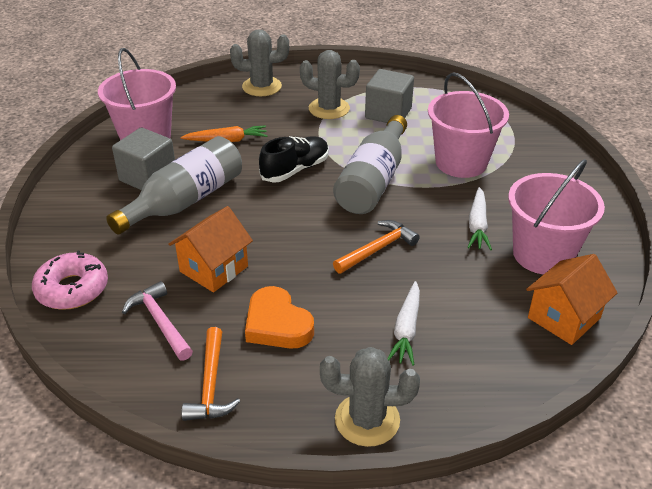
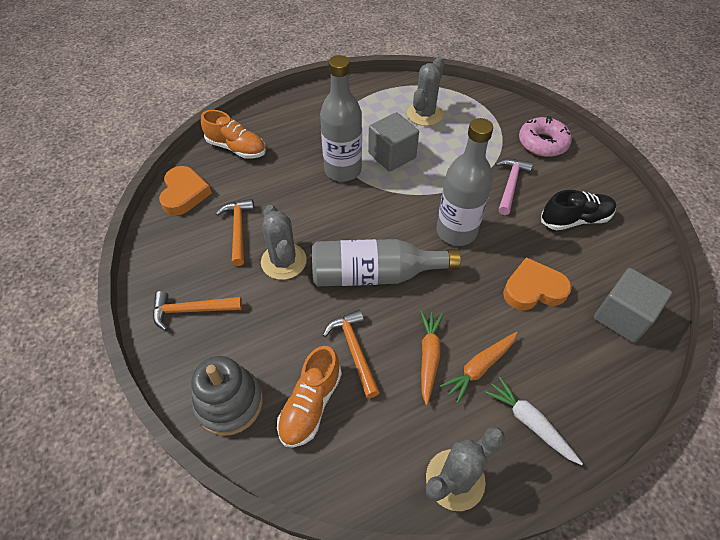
grey bottle: [106,136,242,234] [333,115,407,214] = 2 -> [312,239,461,286] [320,55,362,182] [437,118,493,246] = 3
grey stacking toy: none = 0 -> [191,356,263,436] = 1
orange carrot: [181,125,268,142] = 1 -> [421,311,443,405] [440,332,518,403] = 2
orange hammer: [182,327,240,421] [333,220,420,274] = 2 -> [153,291,242,331] [216,199,254,266] [323,310,380,398] = 3
orange heart: [245,286,314,349] = 1 -> [159,166,212,216] [503,257,572,310] = 2
orange house: [168,206,253,292] [526,254,617,345] = 2 -> none = 0
orange shoe: none = 0 -> [201,110,266,159] [277,346,342,448] = 2
pink bucket: [98,48,176,140] [428,72,509,178] [508,159,605,275] = 3 -> none = 0
white carrot: [387,281,420,365] [468,187,492,250] = 2 -> [485,377,583,465] = 1

